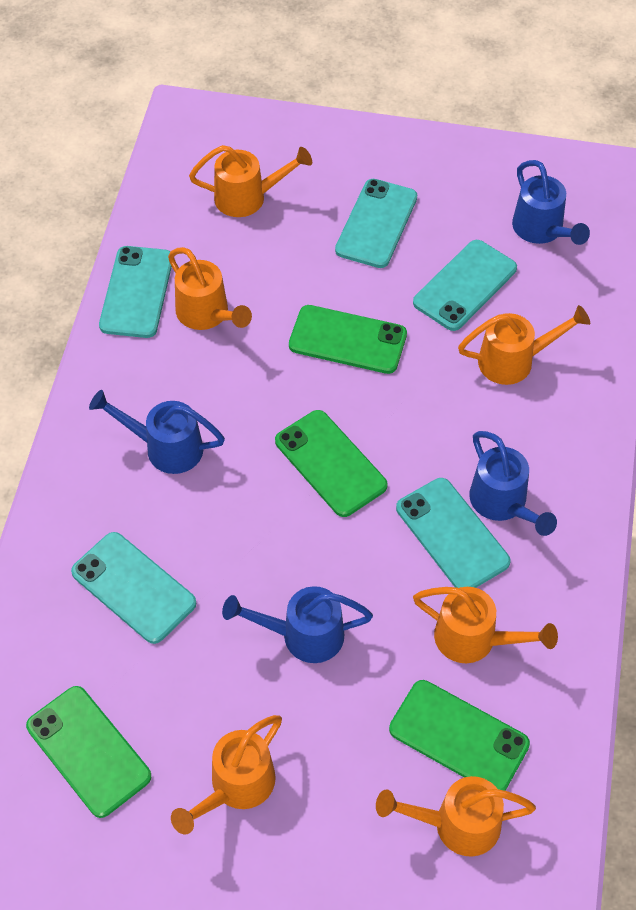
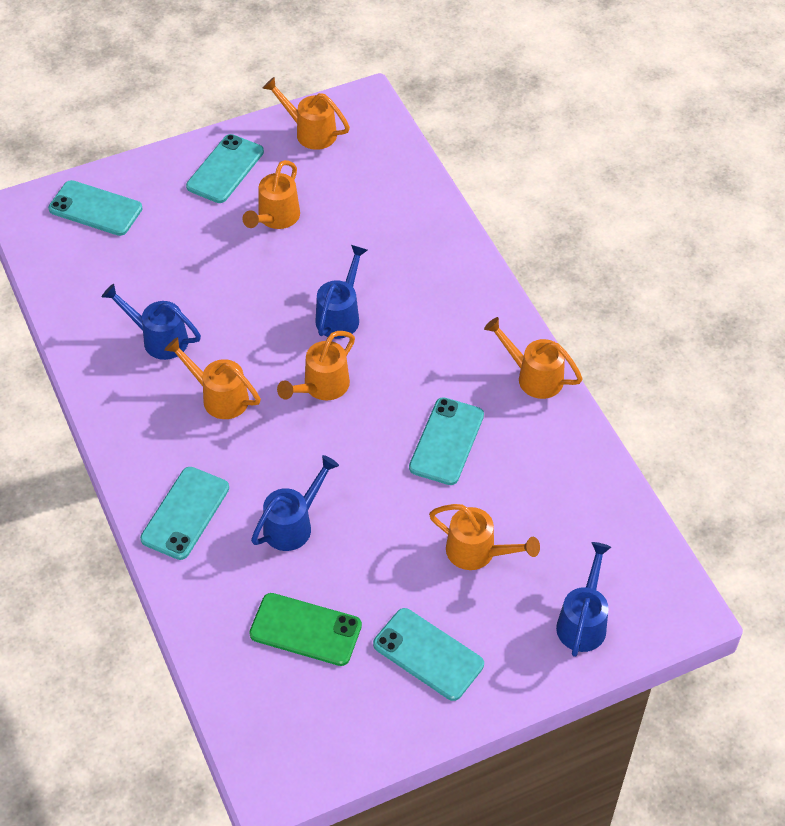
green phone: [26,686,151,818] [275,410,388,517] [289,305,407,374] [389,680,530,791] = 4 -> [249,593,362,666] = 1

